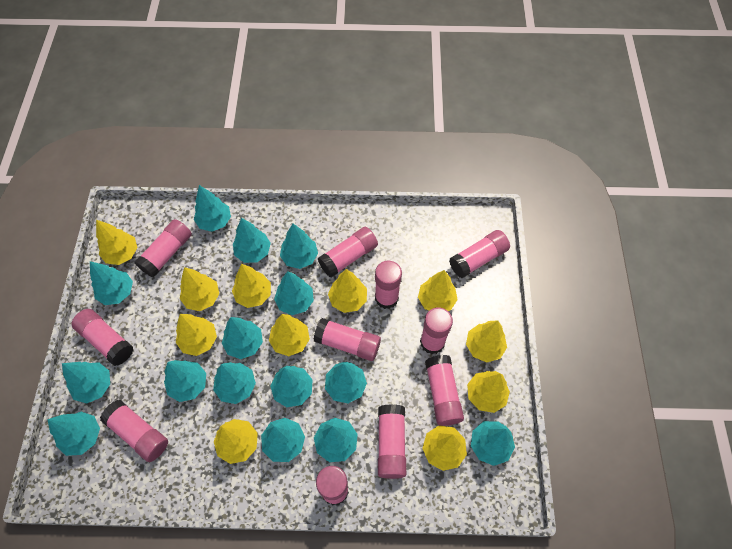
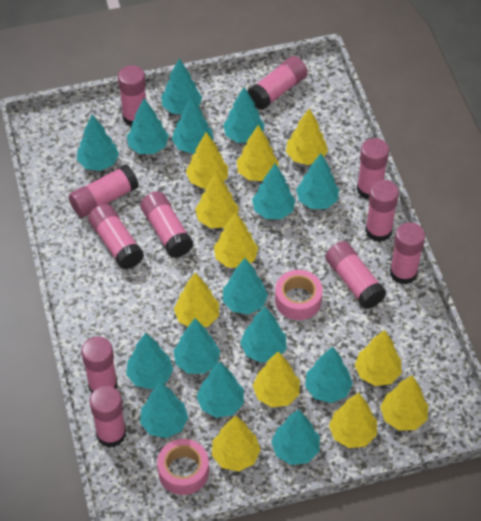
pink tape: none = 0 -> [157,439,209,495] [275,270,323,320] = 2

